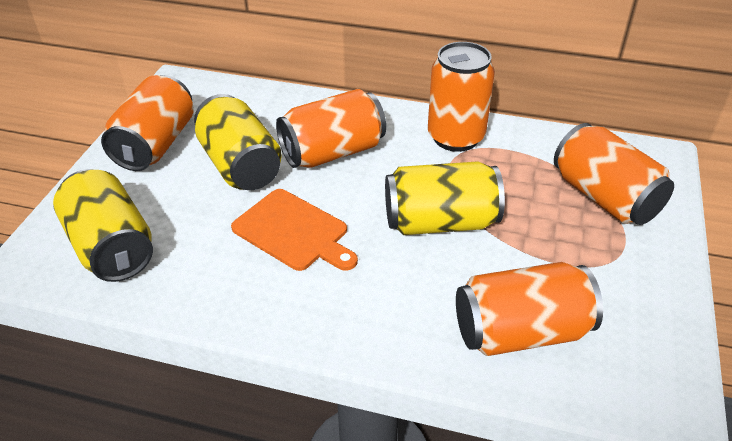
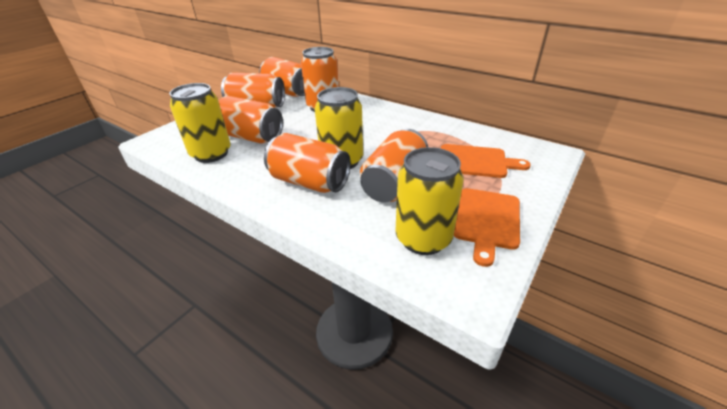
orange can: [101,75,194,171] [276,89,386,168] [428,42,495,152] [456,262,603,356] [554,123,674,225] = 5 -> [218,96,283,144] [221,72,285,108] [259,57,305,97] [264,133,351,193] [301,47,339,112] [360,129,428,203] = 6
orange cutting board: [231,189,358,271] = 1 -> [441,144,531,178] [454,188,520,267] = 2

